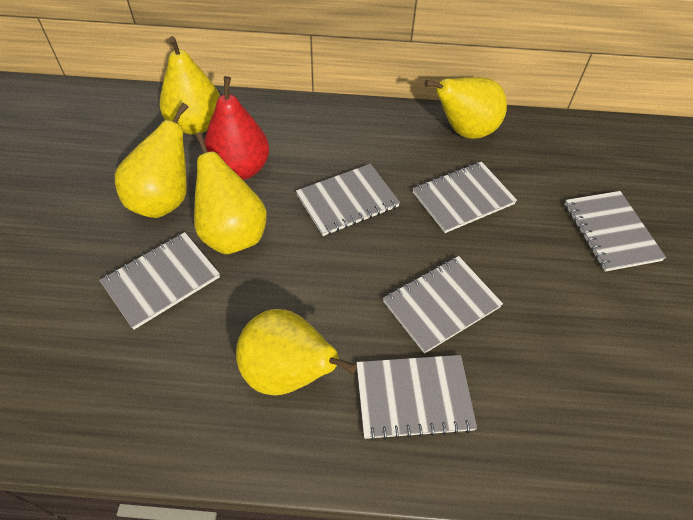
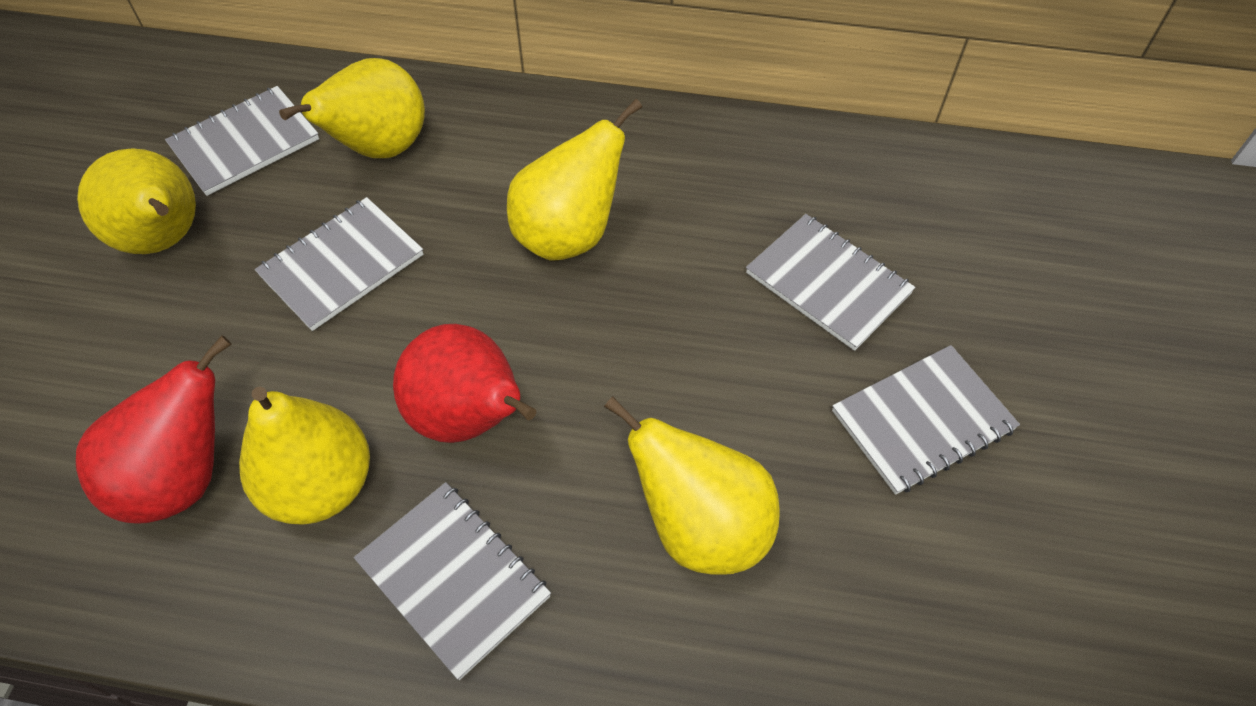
grey notebook: [99,232,220,330] [296,164,400,236] [356,355,477,441] [383,256,503,354] [413,162,517,233] [565,191,666,272] = 6 -> [165,86,319,196] [255,197,424,331] [354,482,551,680] [746,214,915,351] [832,345,1020,495] = 5
red pear: [204,76,269,180] = 1 -> [76,335,232,523] [393,324,536,443] = 2

